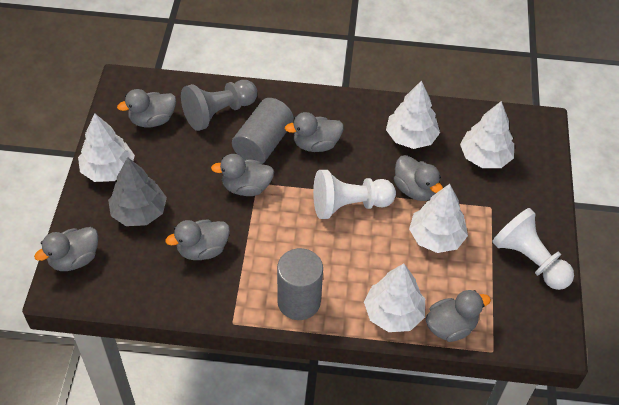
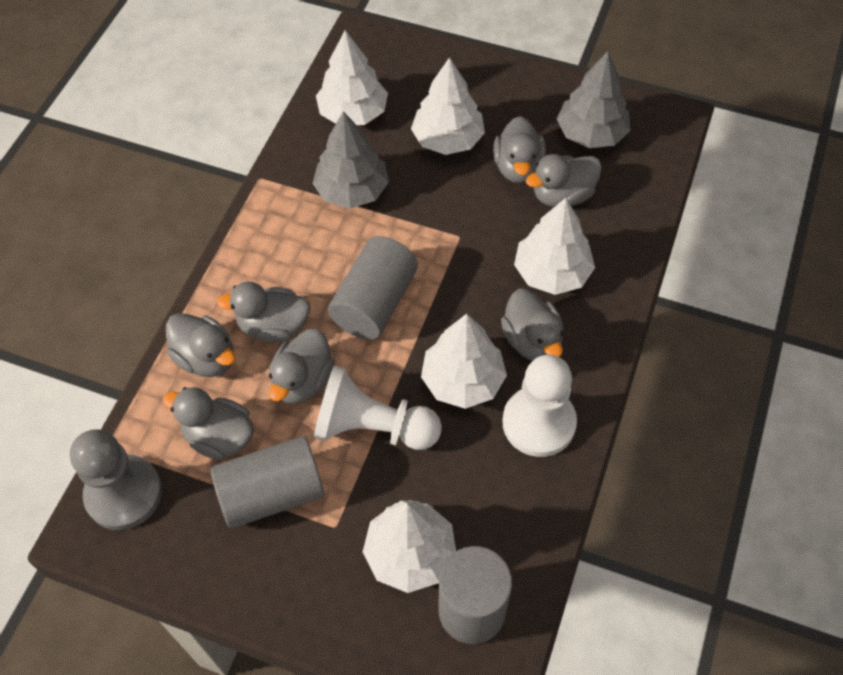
grey cylinder: [232,98,294,164] [277,248,323,320] = 2 -> [211,436,325,528] [328,236,418,340] [438,546,512,644] = 3
grey tree: [108,157,167,226] = 1 -> [312,111,389,208] [557,51,630,148] = 2

